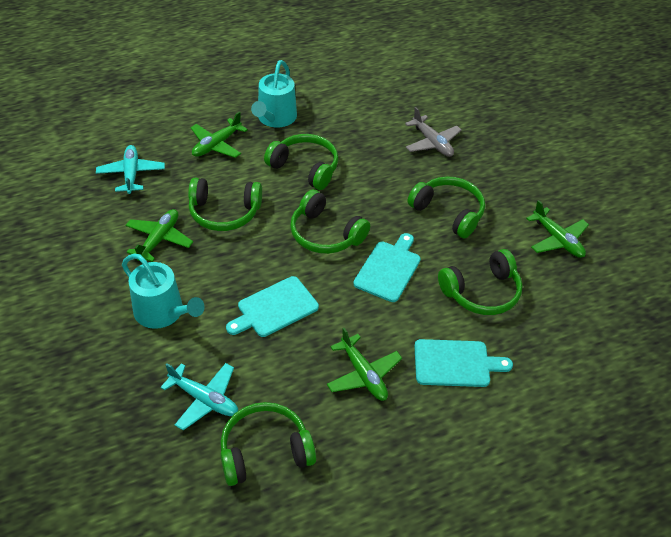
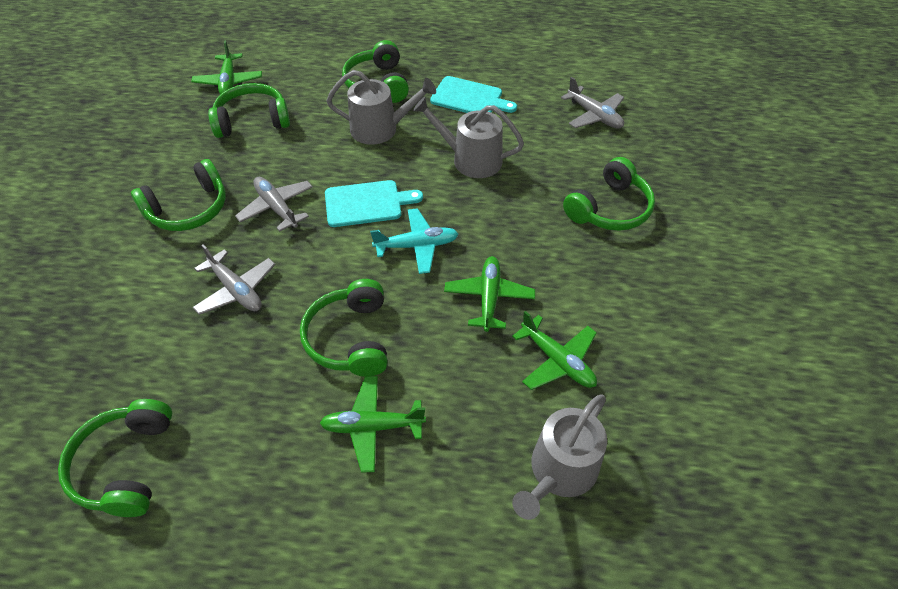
grey plane: [405,107,462,157] = 1 -> [192,244,276,315] [235,177,313,232] [561,77,624,129] = 3
grey watering can: none = 0 -> [326,70,436,145] [413,97,524,178] [512,394,607,520] = 3
turquoise cutting board: [226,276,319,337] [353,233,421,302] [414,339,513,387] = 3 -> [325,180,423,227] [430,76,517,113] = 2
turquoise plane: [96,145,165,194] [160,363,238,430] = 2 -> [370,208,458,274] = 1
turquoise watering can: [122,254,205,329] [251,60,297,128] = 2 -> none = 0

